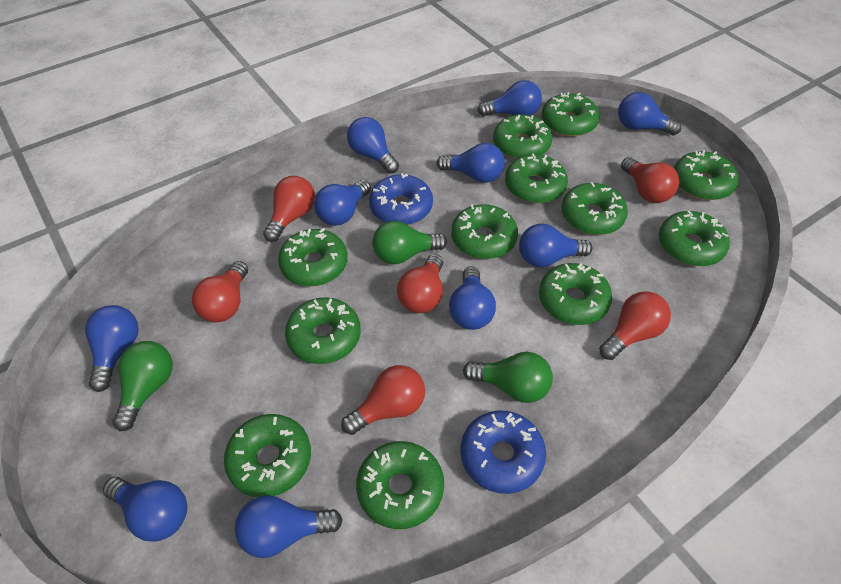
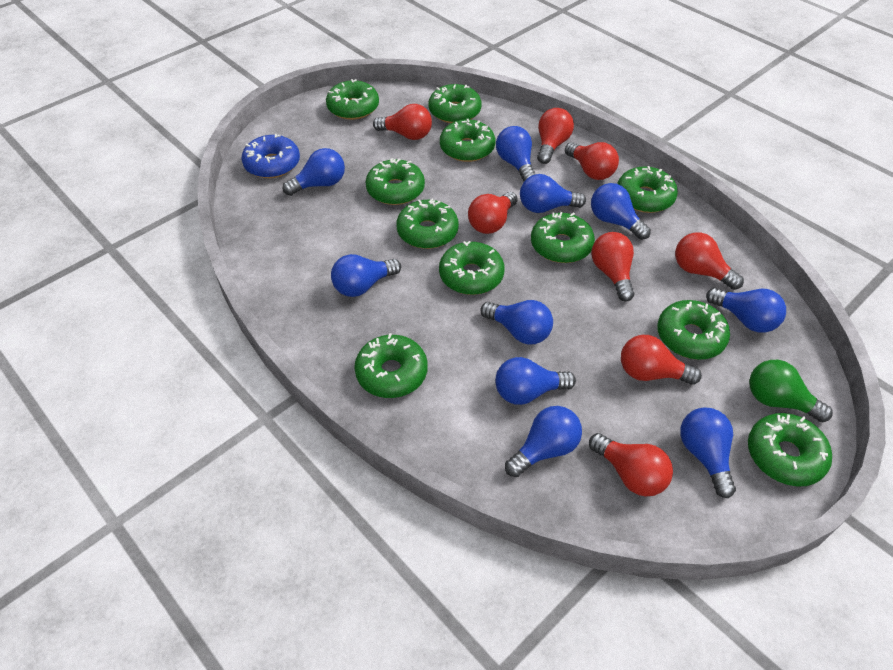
blue donut: [369,173,433,225] [461,410,546,494] = 2 -> [242,134,300,178] = 1
green donut: [224,414,311,497] [278,228,348,286] [285,297,361,364] [356,441,444,529] [451,204,518,259] [493,114,552,159] [505,154,568,203] [539,263,612,325] [542,92,600,137] [561,182,628,235] [659,211,730,266] [674,150,739,200] = 12 -> [326,79,379,120] [354,333,428,398] [366,158,425,205] [396,199,459,249] [429,84,482,123] [439,241,505,295] [440,119,496,162] [531,212,595,263] [617,166,678,213] [657,300,730,360] [748,413,832,487] = 11
green light bulb: [113,341,173,431] [372,221,447,264] [463,352,553,403] = 3 -> [749,360,833,422] = 1
red light bulb: [192,261,248,322] [263,176,315,242] [341,365,425,435] [397,254,443,313] [599,291,671,360] [621,157,679,203] = 6 -> [373,104,432,140] [468,192,518,234] [537,108,574,164] [565,142,619,180] [589,433,673,497] [591,232,635,302] [621,335,702,385] [675,232,744,290] = 8

